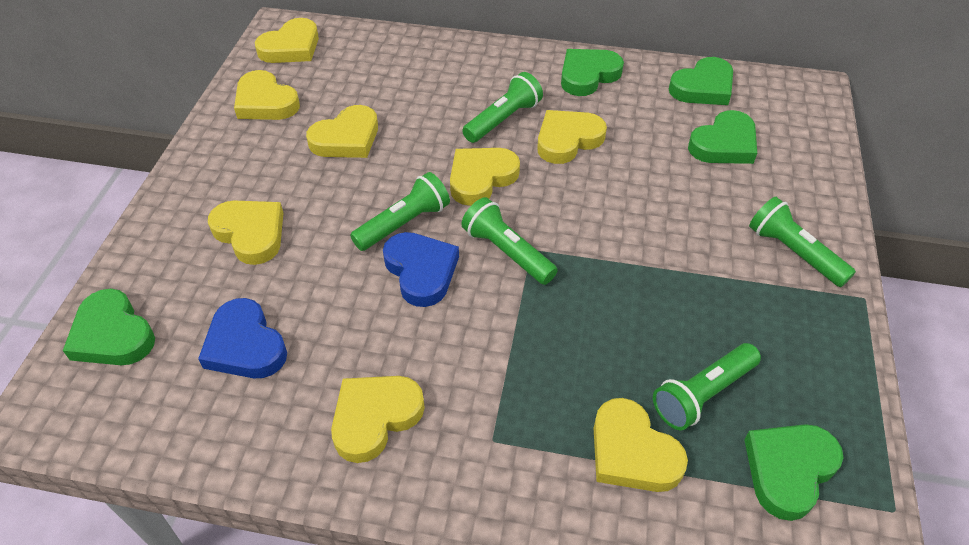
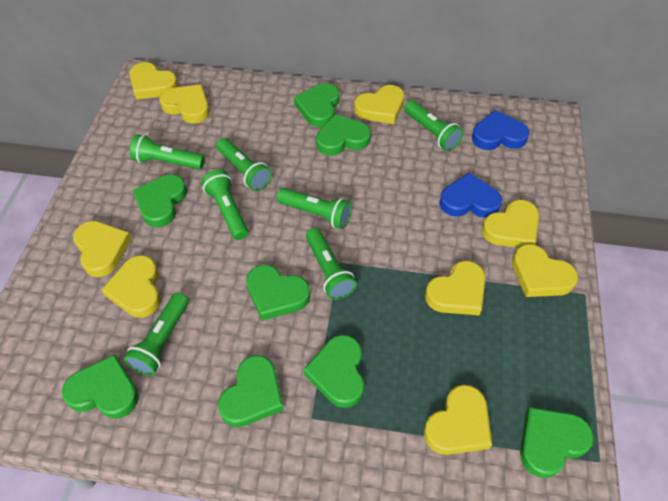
green flashlight: [350,172,450,251] [461,197,557,285] [462,72,543,143] [653,343,761,430] [749,197,856,287] = 5 -> [124,293,189,376] [130,134,205,169] [201,170,248,240] [216,138,272,191] [277,188,352,229] [306,228,357,300] [404,100,463,151] = 7
green heart: [63,289,155,365] [561,49,624,96] [669,57,733,105] [688,110,757,164] [744,424,844,521] = 5 -> [62,354,139,419] [132,174,187,227] [218,355,284,427] [246,265,310,321] [294,83,339,127] [304,335,364,408] [316,114,371,156] [520,407,594,478] = 8
yellow heart: [208,201,283,265] [234,70,300,120] [255,18,319,63] [306,105,378,158] [331,376,425,463] [450,148,520,206] [537,110,607,164] [594,398,688,492] = 8 -> [73,221,132,277] [102,255,161,318] [129,62,178,100] [159,84,210,124] [354,85,404,124] [424,384,492,455] [425,261,486,315] [482,200,539,247] [512,244,578,297] = 9

